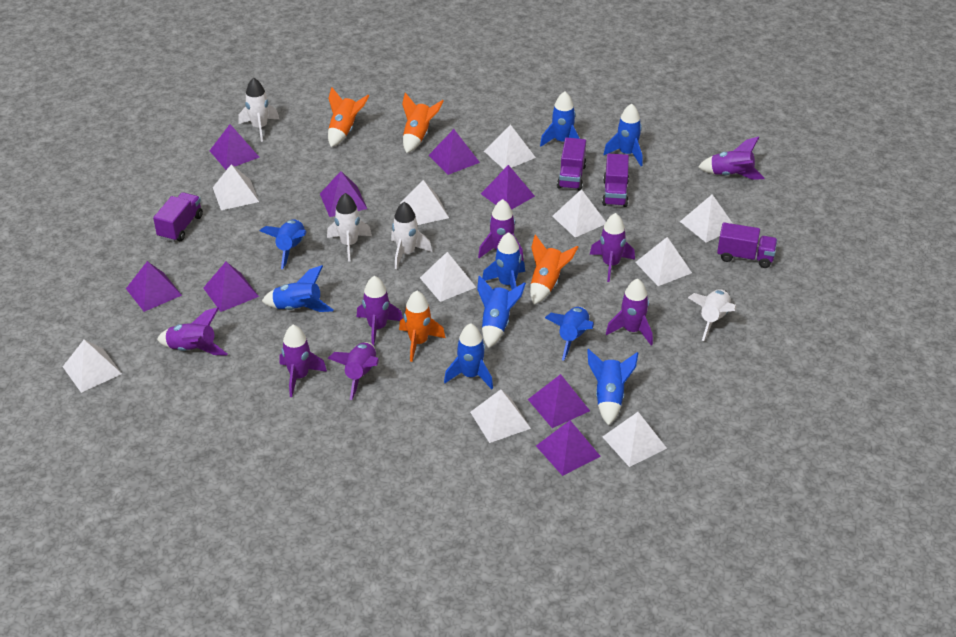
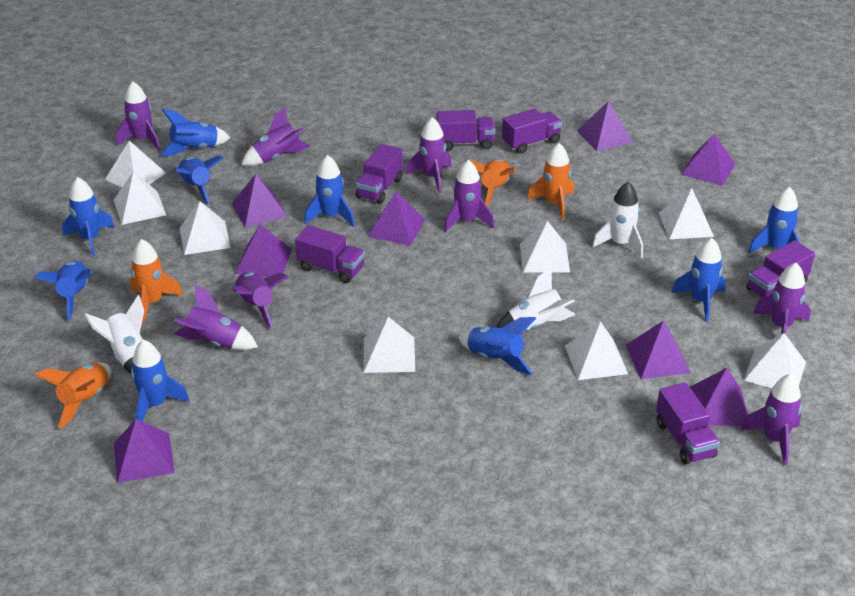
purple truck: [153,192,203,242] [557,137,586,191] [602,154,629,207] [717,222,777,268] = 4 -> [295,225,365,283] [356,144,403,204] [436,110,495,151] [502,108,562,154] [656,383,720,465] [746,240,815,298] = 6
white pyramid: [63,339,122,393] [213,164,259,210] [400,180,449,225] [420,252,476,302] [470,389,531,443] [484,124,536,169] [552,189,606,238] [603,412,667,467] [635,237,692,286] [680,194,733,243] = 10 -> [105,141,166,187] [114,171,166,225] [180,201,231,255] [363,317,415,373] [520,221,570,273] [565,321,628,380] [659,188,714,240] [744,333,806,388] = 8
white rocket: [239,78,279,142] [327,193,372,262] [391,202,432,269] [688,289,736,341] = 4 -> [84,295,144,374] [497,267,576,332] [592,182,643,258] = 3

